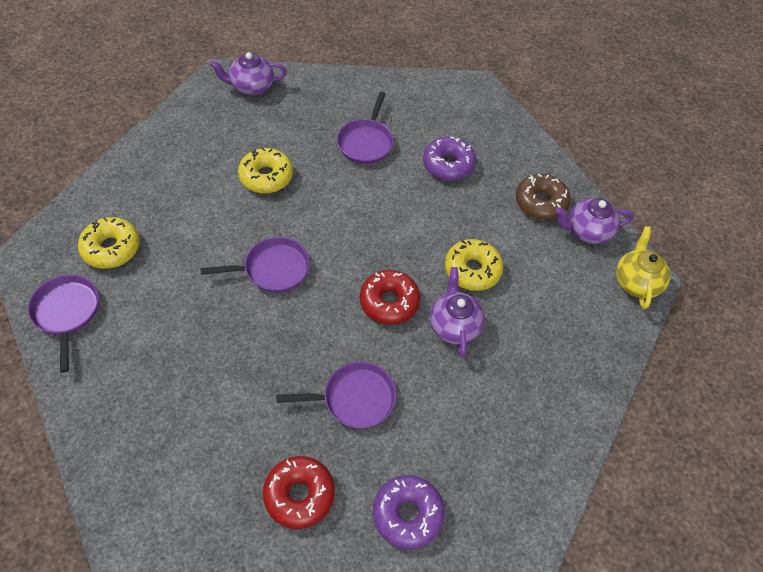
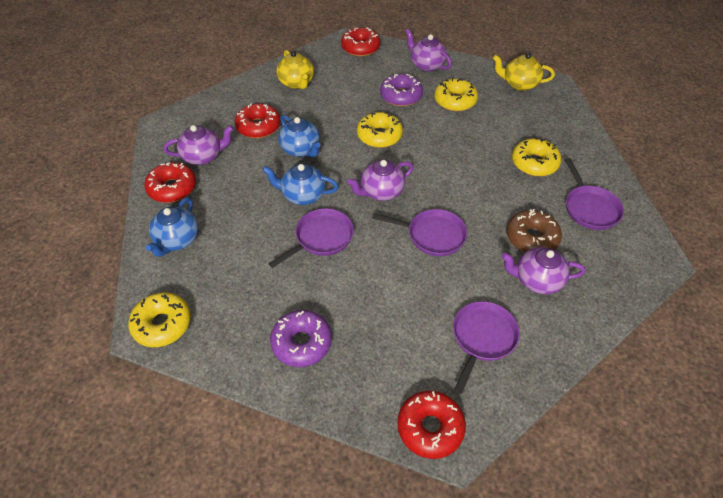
blue teapot: none = 0 -> [145,197,199,257] [262,164,339,205] [278,115,321,157] = 3
purple teapot: [209,52,287,95] [430,267,485,357] [556,198,634,244] = 3 -> [164,125,234,165] [347,159,414,201] [405,29,452,72] [501,247,585,294] = 4
red donut: [263,456,335,529] [360,270,420,325] = 2 -> [144,162,196,203] [235,103,280,138] [341,27,380,57] [397,391,466,459] = 4
yellow donut: [78,217,140,269] [238,147,293,194] [445,239,504,291] = 3 -> [128,292,191,347] [357,112,403,148] [434,78,478,112] [512,138,561,176] = 4
yellow teapot: [616,226,670,309] = 1 -> [277,50,314,89] [493,53,555,91] = 2

